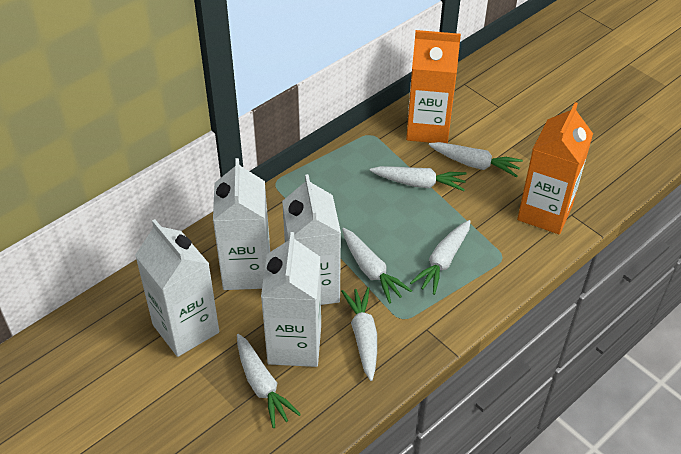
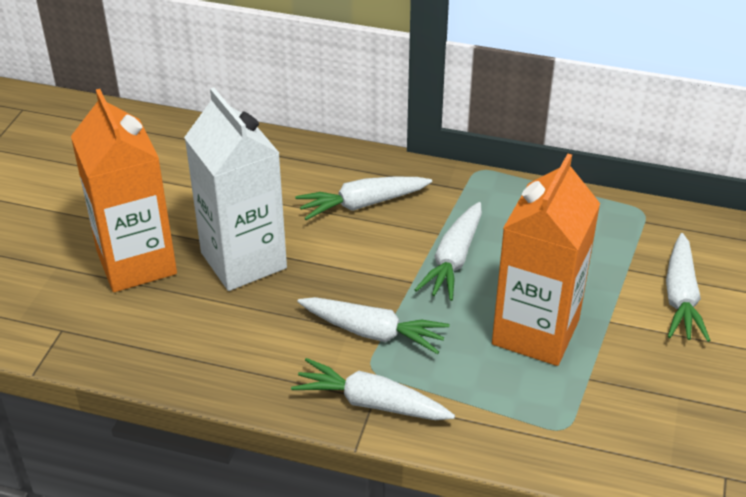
white carrot: [237,334,301,428] [341,287,377,381] [342,228,412,304] [370,166,467,191] [410,220,471,295] [429,142,523,177] = 6 -> [291,358,455,420] [295,177,432,220] [298,297,450,354] [415,202,482,301] [666,233,711,342] = 5
white carton: [135,219,219,357] [213,158,270,290] [261,232,321,367] [282,174,341,305] = 4 -> [184,88,287,291] = 1

